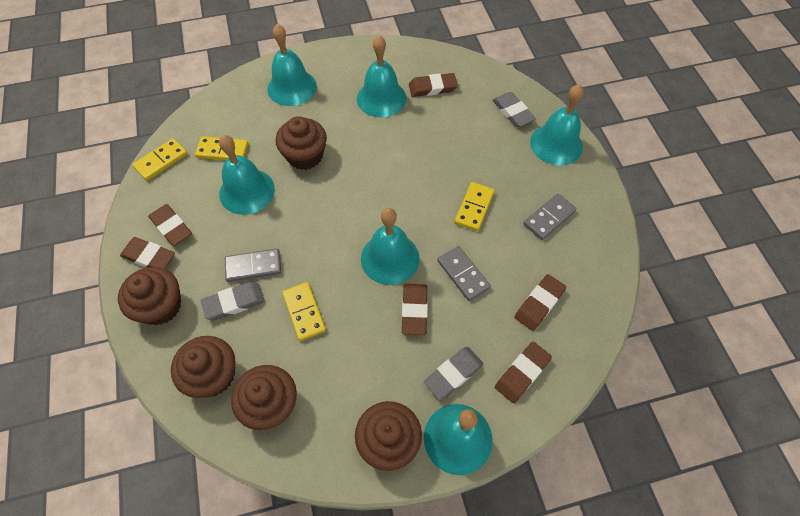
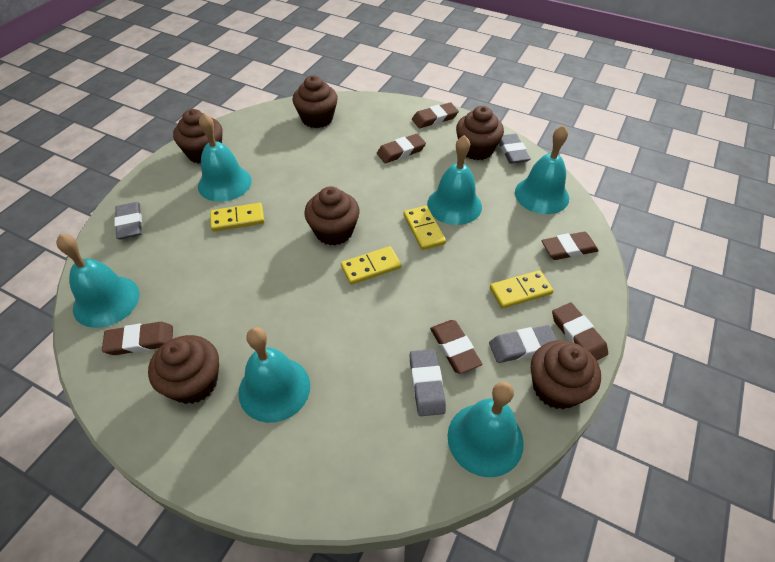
brown cupcake: [118,267,181,325] [171,336,236,398] [231,365,297,430] [276,116,327,170] [355,401,422,471] = 5 -> [148,335,219,404] [173,109,223,164] [293,76,338,128] [304,186,359,245] [456,106,504,160] [531,340,601,409] = 6
grey domino: [225,248,281,282] [437,246,491,301] [523,194,577,240] = 3 -> none = 0
grey eraser: [201,282,265,320] [424,347,484,400] [492,92,536,127] = 3 -> [114,202,142,239] [409,349,446,416] [489,325,557,363] [499,134,531,164] = 4

